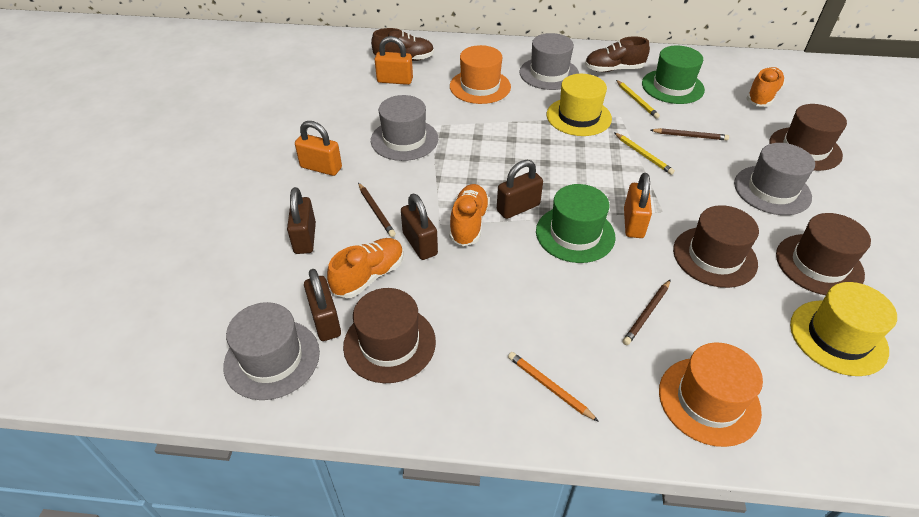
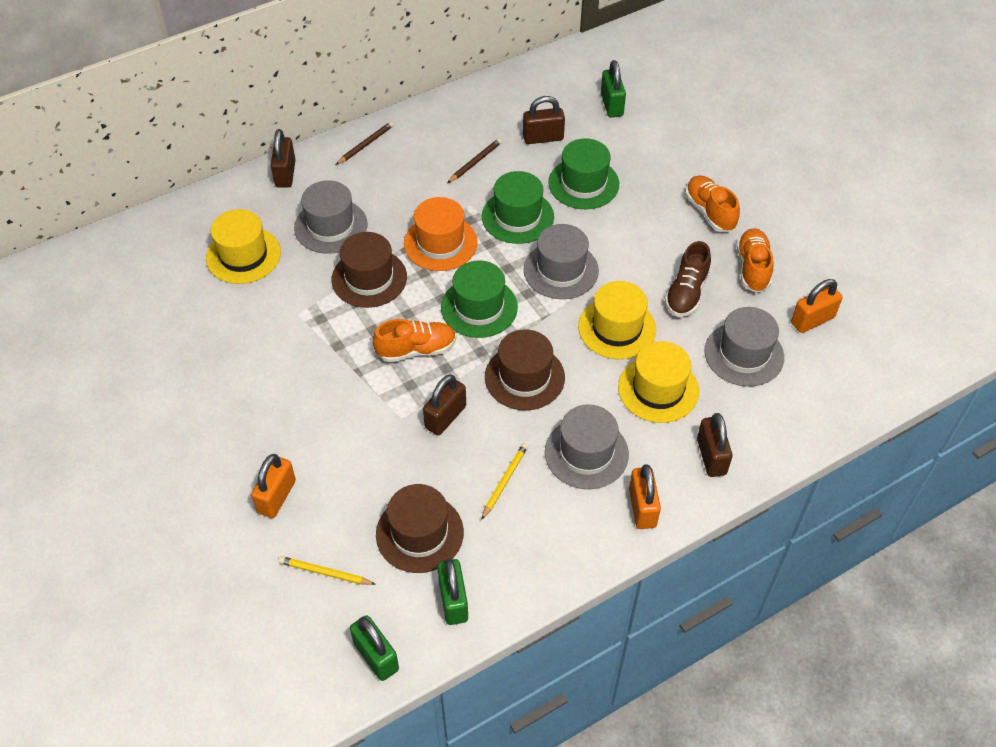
brown hat: [343,288,436,383] [673,205,759,288] [769,104,847,171] [776,213,871,295] = 4 -> [331,232,407,308] [376,484,464,573] [485,329,565,410] = 3
brown pencil: [358,183,396,237] [623,279,671,345] [651,128,729,141] = 3 -> [336,122,394,165] [448,138,502,183] = 2
brown shoe: [371,28,434,61] [585,36,650,72] = 2 -> [665,241,711,317] = 1
green hat: [536,184,615,263] [642,46,705,104] = 2 -> [441,260,518,338] [482,171,554,244] [548,138,619,209] = 3
green padlock: none = 0 -> [350,615,399,681] [437,558,468,625] [601,60,626,118] = 3
orange hat: [450,45,511,104] [659,342,763,447] = 2 -> [404,197,477,271] = 1
orange pencil: [508,352,599,422] = 1 -> none = 0
yellow hat: [547,74,612,136] [790,282,897,376] = 2 -> [206,209,281,284] [578,281,656,359] [618,341,699,423] = 3

